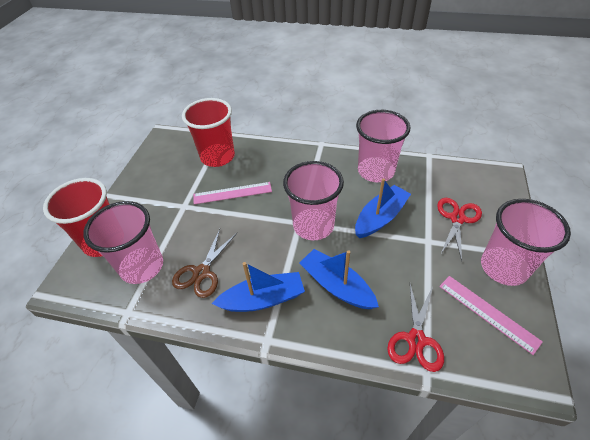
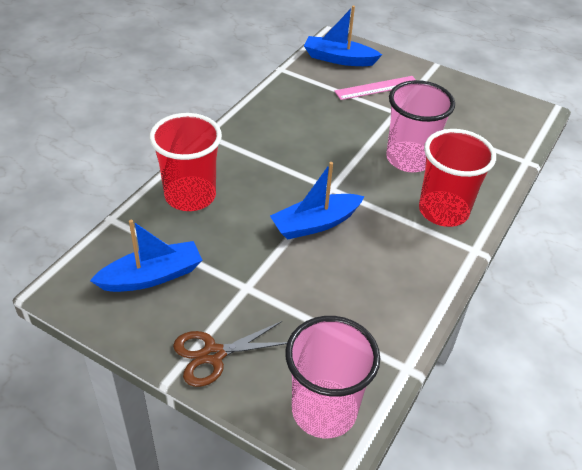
pink cup: [83,201,163,284] [283,161,344,240] [356,110,411,182] [481,199,571,286] = 4 -> [285,316,380,438] [386,80,455,172] = 2
pink ruler: [193,182,272,204] [439,276,543,355] = 2 -> [334,76,416,100] = 1
red scissors: [388,284,444,372] [437,198,482,261] = 2 -> none = 0

